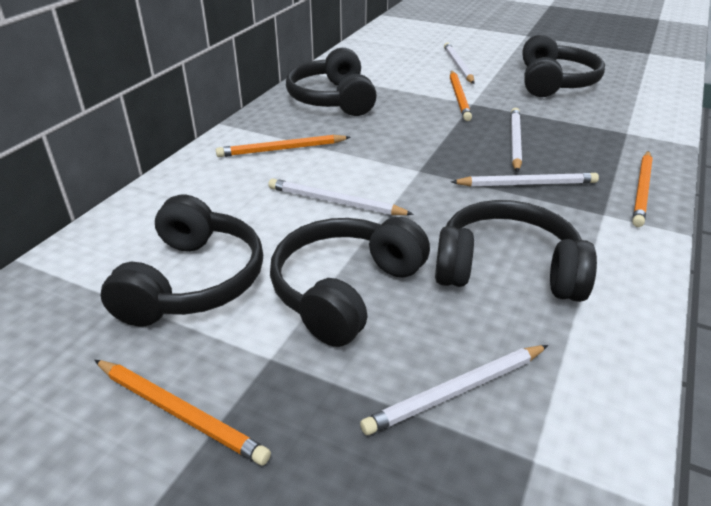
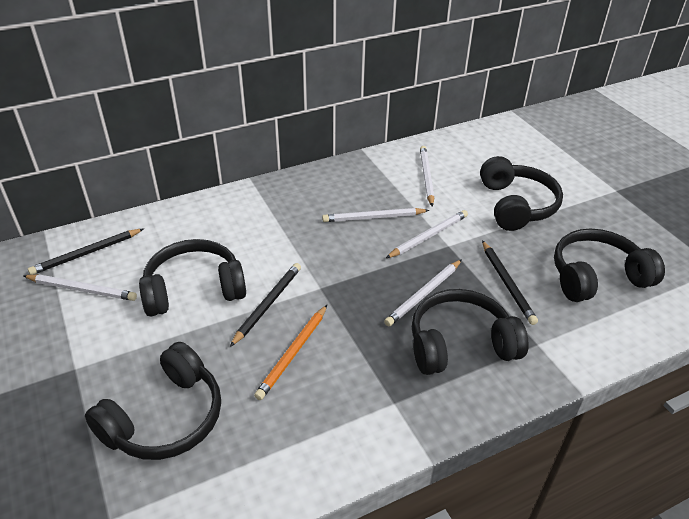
black pencil: none = 0 -> [28,229,143,275] [230,263,301,347] [482,240,538,325] = 3
orange pencil: [95,360,271,465] [216,135,351,157] [450,71,472,121] [632,151,653,227] = 4 -> [254,305,327,400] = 1

